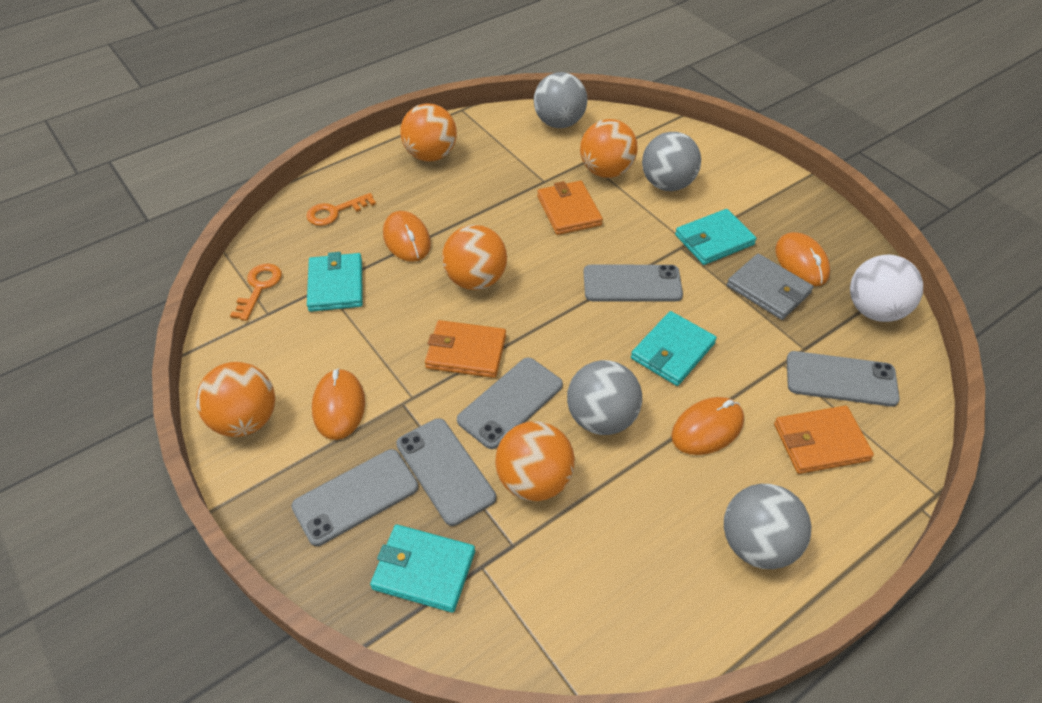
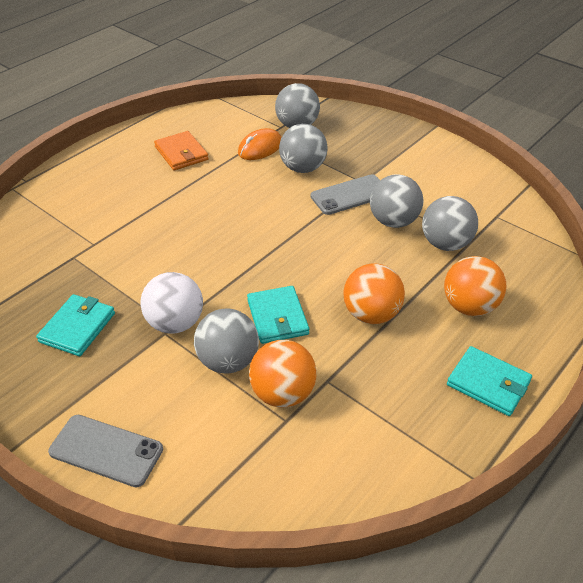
grey ball: [534,72,588,128] [567,360,642,435] [642,132,701,191] [724,484,811,569] = 4 -> [194,309,259,374] [275,83,320,128] [279,124,328,173] [370,174,423,228] [422,196,478,251] = 5
grey phone: [291,449,418,546] [396,418,496,526] [457,358,563,449] [584,265,683,301] [787,351,900,407] = 5 -> [48,415,163,487] [311,174,380,215] = 2
grey wallet: [727,253,814,320] = 1 -> none = 0
orange ball: [196,362,275,437] [400,103,457,161] [442,225,507,290] [495,421,575,501] [580,119,638,178] = 5 -> [249,340,317,408] [343,263,405,324] [444,256,506,316] = 3
orange key: [230,264,282,321] [306,193,376,226] = 2 -> none = 0
orange mouse: [312,368,365,440] [383,211,431,262] [671,397,744,455] [775,232,830,286] = 4 -> [238,128,282,160] = 1
orange wallet: [425,320,506,378] [537,181,603,235] [774,406,874,474] = 3 -> [154,131,209,170] = 1
turquoise wallet: [307,252,363,312] [370,524,475,613] [631,311,717,386] [675,209,757,265] = 4 -> [36,294,115,356] [247,286,309,344] [447,346,532,416] = 3

